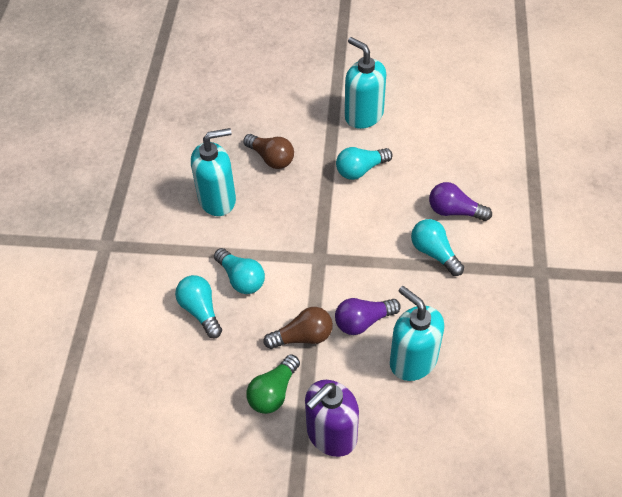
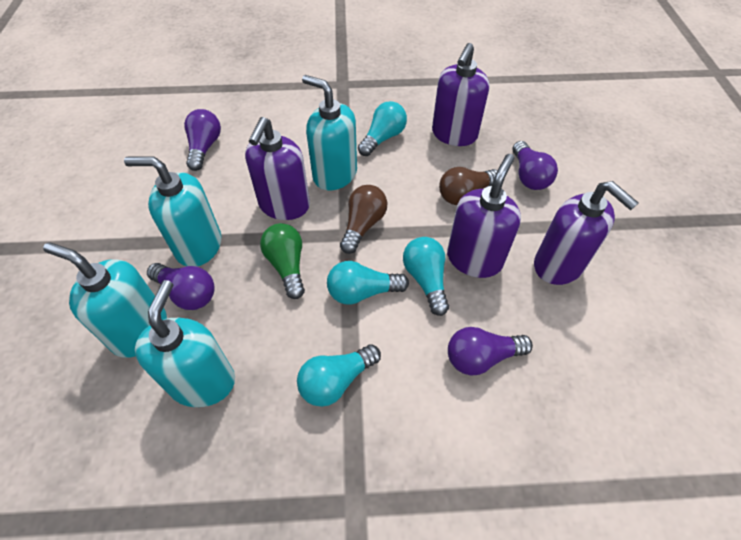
purple light bulb: [335,298,401,335] [429,182,492,221] = 2 -> [147,263,215,310] [184,109,221,171] [448,327,533,376] [513,141,558,190] = 4
purple soap dispenser: [305,380,359,457] = 1 -> [245,117,310,220] [432,43,490,146] [447,154,521,278] [534,181,638,285] = 4
turquoise soap dispenser: [191,128,236,216] [345,37,386,129] [390,286,444,381] = 3 -> [43,242,167,358] [124,156,221,267] [135,280,235,407] [302,75,357,190] = 4

